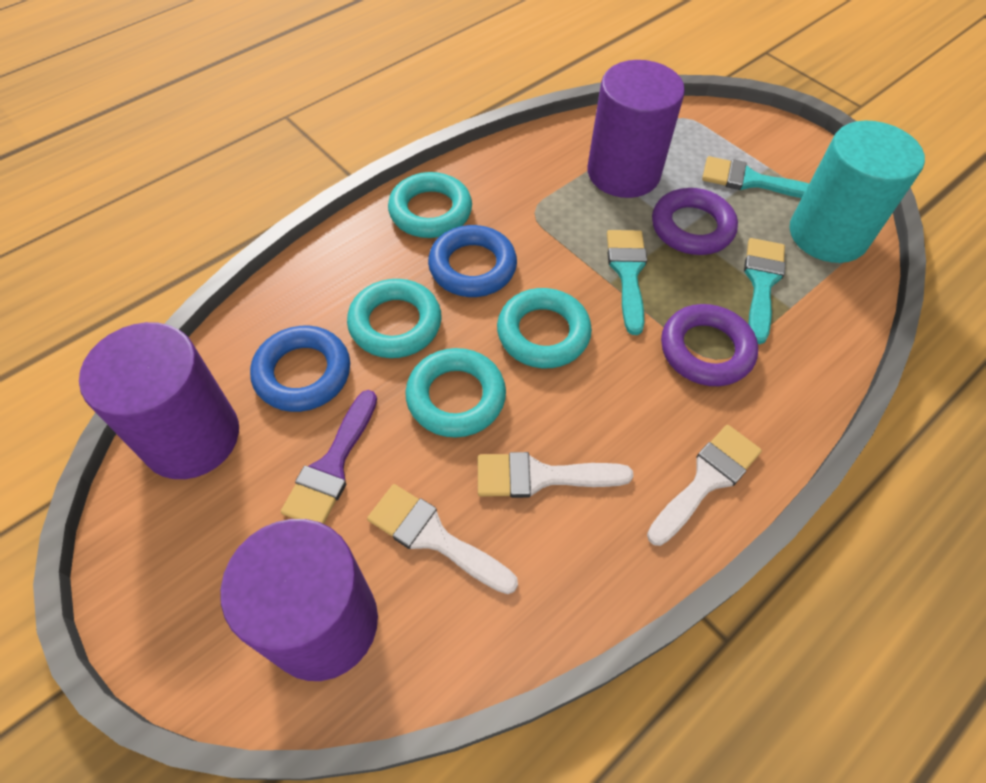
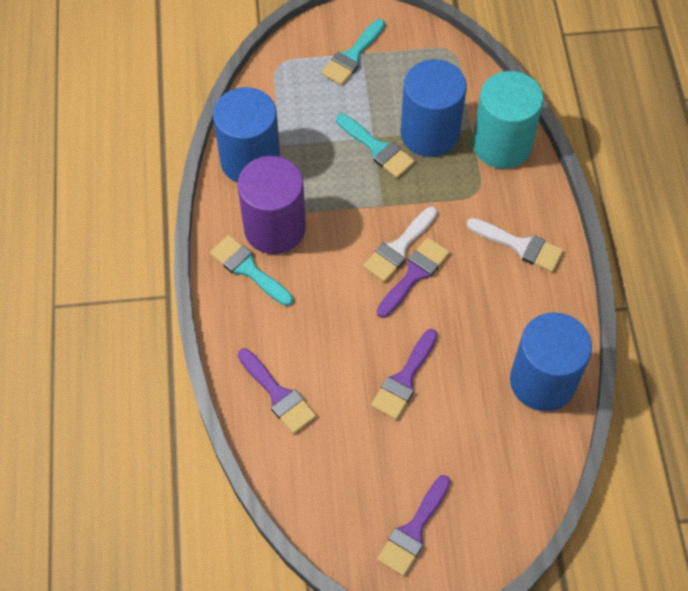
blue cylinder: none = 0 -> [213,87,280,183] [400,59,467,157] [510,312,592,411] = 3
blue ring: [250,326,350,412] [428,225,517,297] = 2 -> none = 0
purple brush: [281,390,377,524] = 1 -> [238,348,316,434] [371,329,438,420] [377,238,450,318] [377,475,451,576] = 4
purple cylinder: [79,322,239,479] [220,519,378,681] [587,60,685,198] = 3 -> [237,156,306,254] = 1
purple ring: [652,188,738,255] [661,304,758,386] = 2 -> none = 0
turquoise ring: [347,279,441,358] [388,172,472,238] [405,348,506,438] [497,288,592,368] = 4 -> none = 0
white brush: [367,484,518,594] [478,452,634,498] [647,425,762,546] = 3 -> [363,207,437,282] [467,218,564,272] = 2

